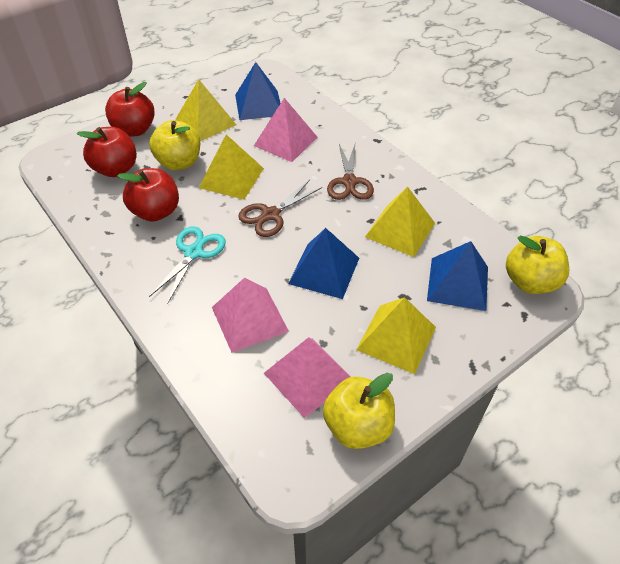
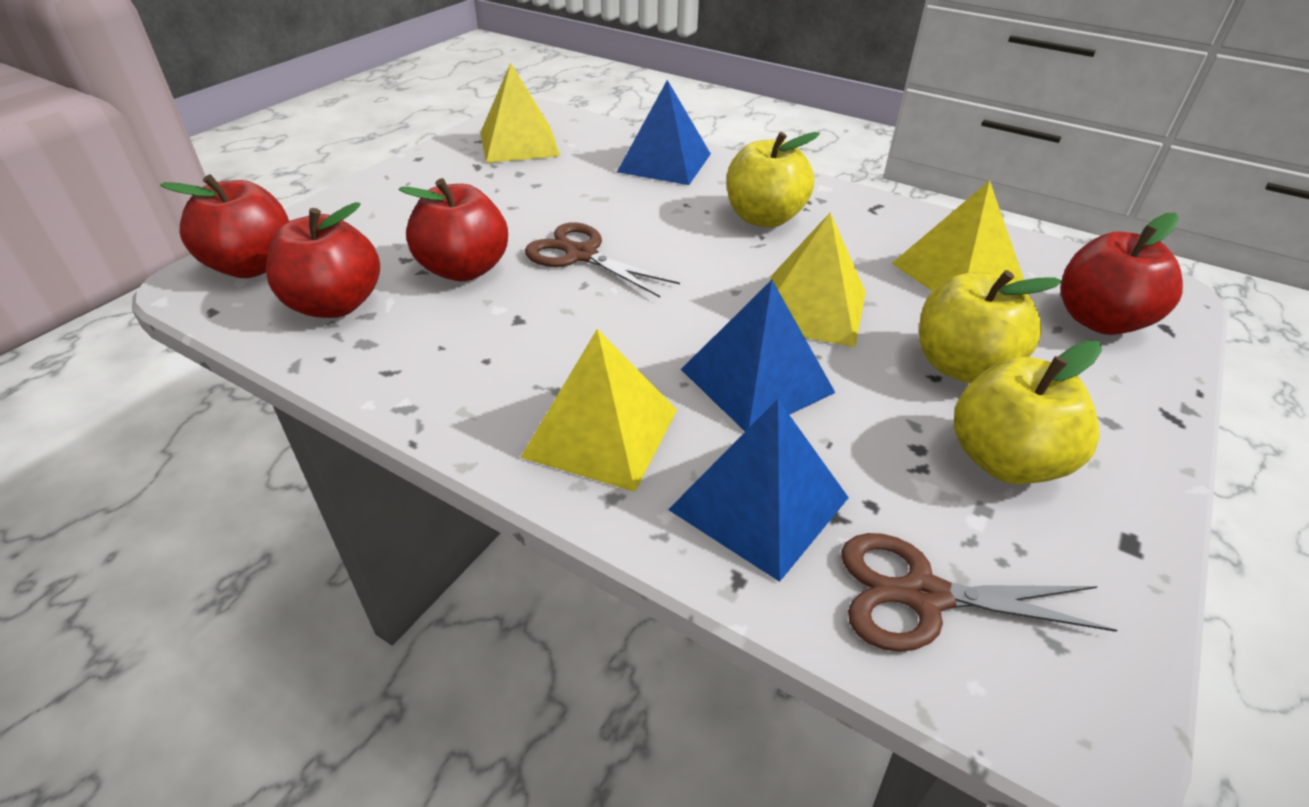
pink pyramid: [212,278,289,353] [254,98,318,162] [264,337,351,418] = 3 -> none = 0
red apple: [77,127,137,177] [105,82,155,137] [117,168,179,222] = 3 -> [160,174,289,278] [266,202,380,318] [399,178,508,281] [1061,213,1183,335] = 4
turquoise scissors: [149,226,226,304] = 1 -> none = 0

